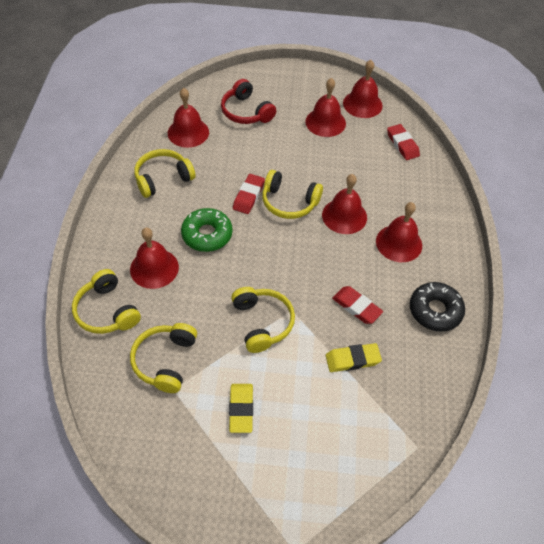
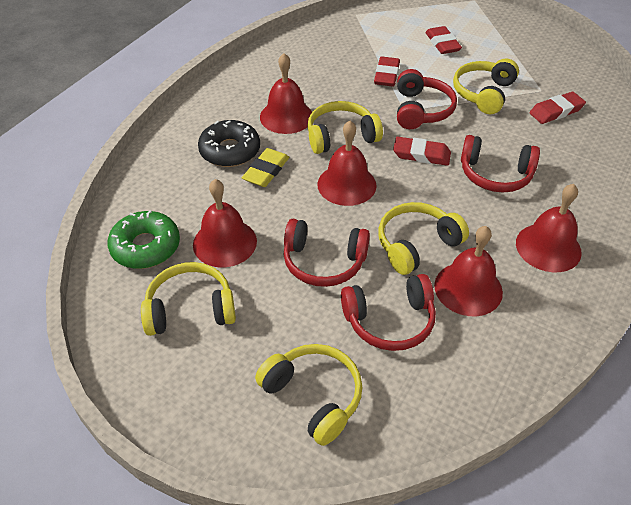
red bell: [130,228,179,289] [168,88,209,148] [305,78,346,137] [322,174,367,234] [343,60,383,118] [376,202,422,262] = 6 -> [193,179,257,267] [260,53,312,134] [317,121,377,206] [434,226,503,316] [516,184,582,272] = 5
red eraser: [233,174,265,214] [332,286,383,324] [387,124,420,160] = 3 -> [374,57,400,87] [393,137,451,166] [425,26,462,54] [529,92,586,124] = 4
red headphones: [221,79,276,124] = 1 -> [283,219,370,287] [341,274,436,351] [397,69,457,129] [461,135,540,192] = 4
yellow eraser: [229,384,253,433] [326,343,382,372] = 2 -> [242,148,289,187] = 1

